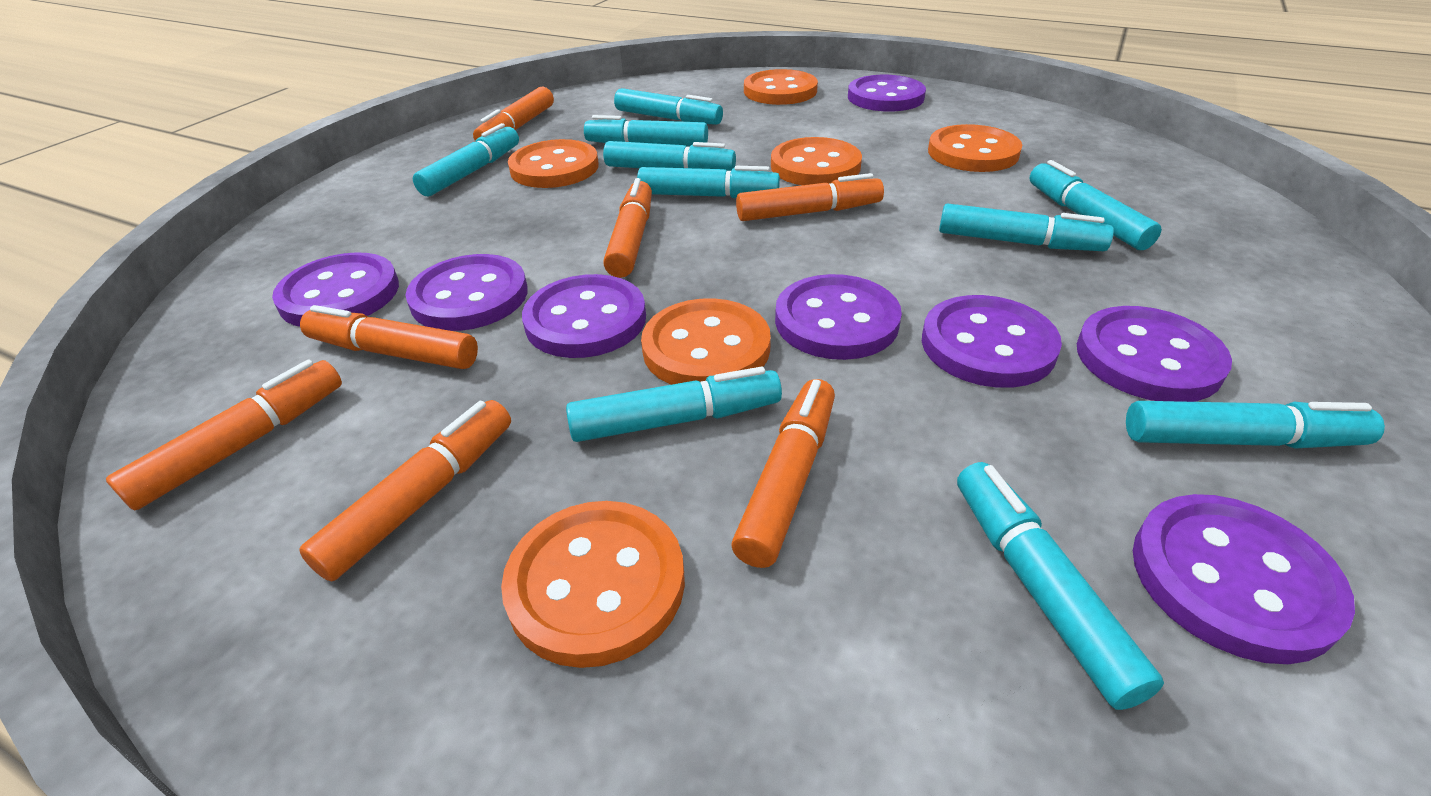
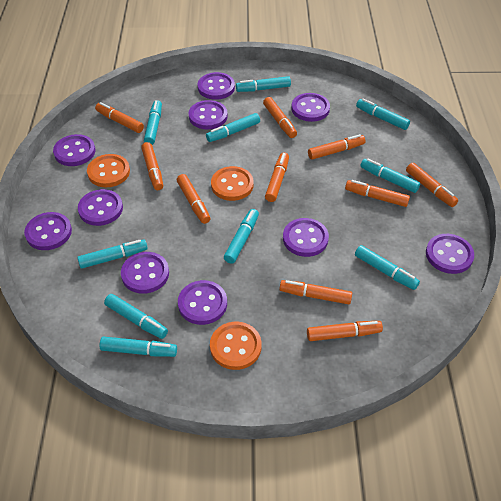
orange button: [501,501,685,668] [508,139,599,188] [641,298,771,385] [744,69,818,105] [771,137,862,185] [928,124,1022,172] = 6 -> [87,154,130,187] [210,322,262,370] [211,166,254,201] = 3
orange marker: [106,360,342,511] [299,400,511,581] [300,305,478,369] [473,87,554,141] [603,178,652,278] [731,379,835,568] [736,173,884,221] = 7 -> [95,102,144,133] [141,142,163,190] [177,174,210,224] [263,97,297,138] [265,152,289,202] [280,280,352,304] [307,321,383,341] [308,134,365,160] [345,180,410,207] [406,163,458,207] = 10
purple button: [272,252,399,327] [406,254,528,331] [522,274,646,358] [775,274,902,360] [848,75,926,112] [922,295,1062,388] [1077,306,1232,402] [1133,494,1355,664] = 8 -> [24,212,72,250] [53,134,95,166] [78,189,123,226] [121,252,169,294] [178,280,227,325] [189,100,228,130] [198,72,235,100] [283,218,329,257] [291,93,330,122] [426,234,474,274] = 10

